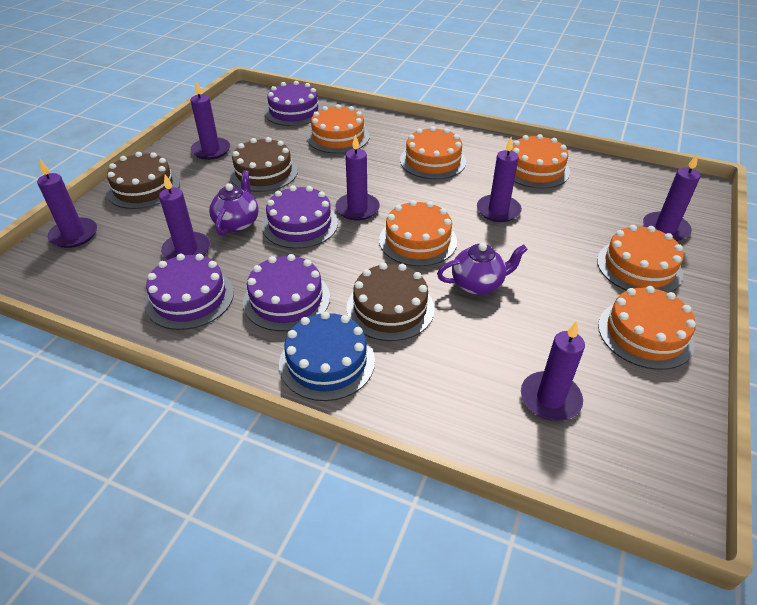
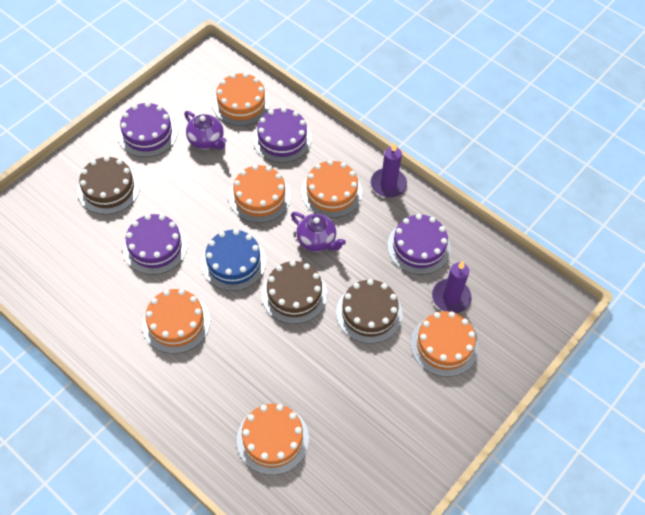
purple candle: [37,160,97,248] [159,174,210,260] [190,81,230,160] [336,134,380,220] [477,137,522,222] [521,321,585,421] [643,153,701,241] = 7 -> [371,143,407,198] [432,261,472,313] = 2

